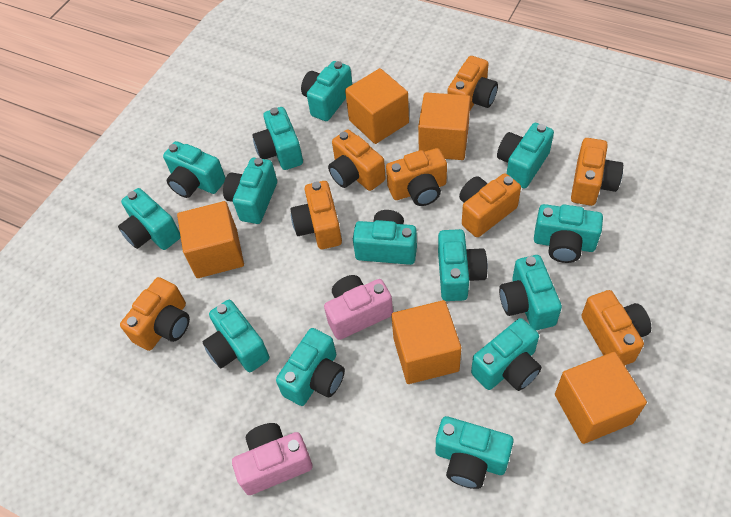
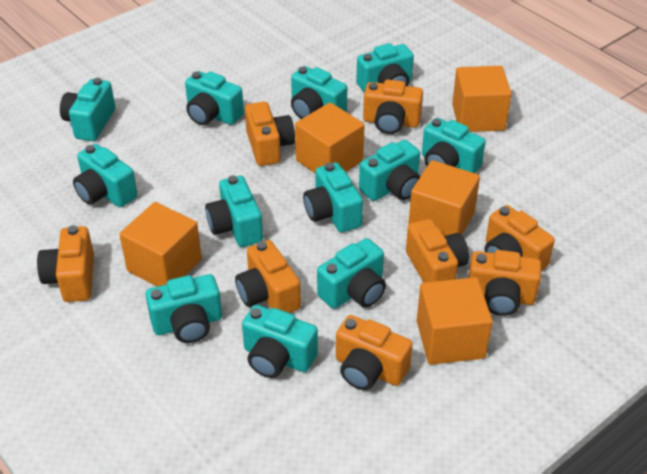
pink camera: [232,423,313,495] [324,275,393,340] = 2 -> none = 0
turquoise camera: [118,188,181,250] [163,141,226,198] [203,300,269,372] [223,158,277,224] [252,107,303,170] [276,328,345,406] [301,61,352,121] [353,210,417,265] [436,416,514,489] [438,229,488,301] [471,318,542,391] [497,123,554,189] [499,255,562,330] [534,204,603,263] = 14 -> [60,78,115,141] [73,144,138,207] [145,274,222,343] [185,71,244,125] [205,175,263,247] [242,305,318,378] [291,66,347,119] [303,163,363,233] [317,238,386,309] [356,43,414,93] [359,140,420,201] [422,118,486,173] = 12

